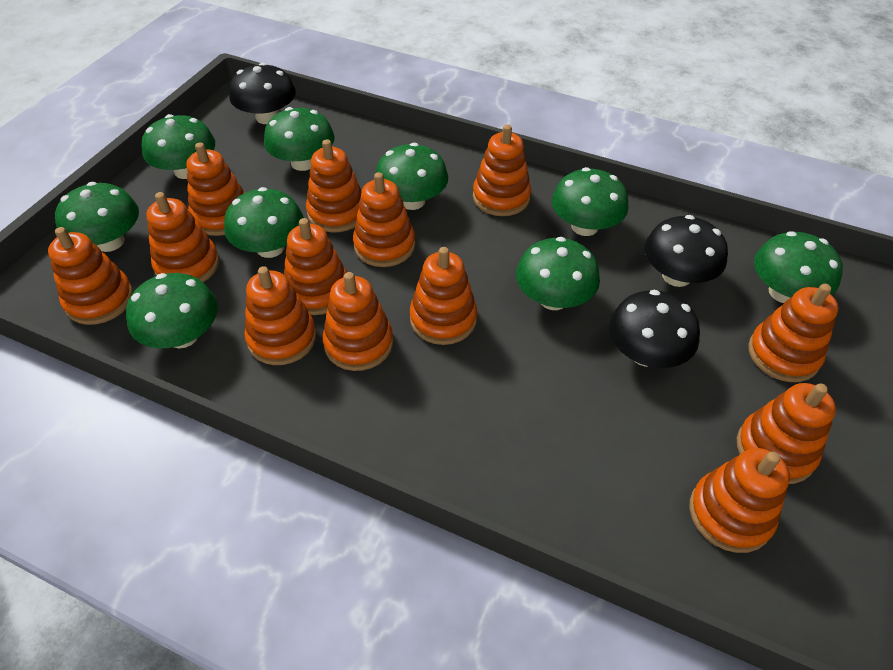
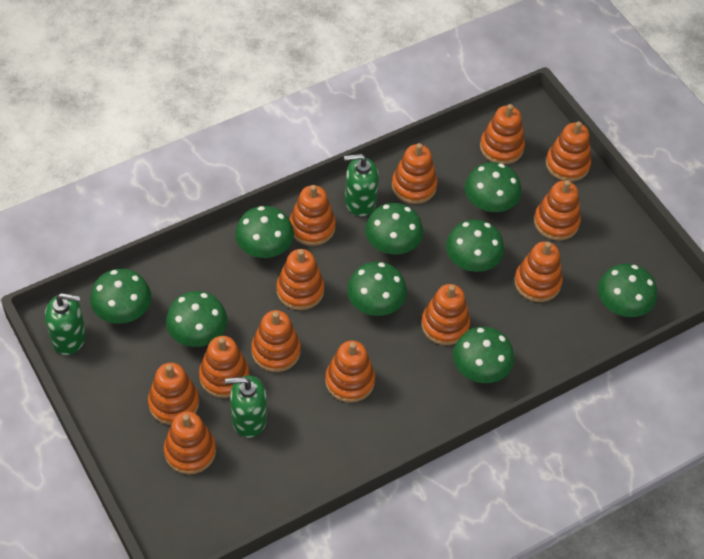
black mushroom: [229,63,296,124] [609,290,700,368] [644,215,728,287] = 3 -> none = 0
green soap dispenser: none = 0 -> [45,293,86,355] [225,375,267,438] [344,154,379,216] = 3

